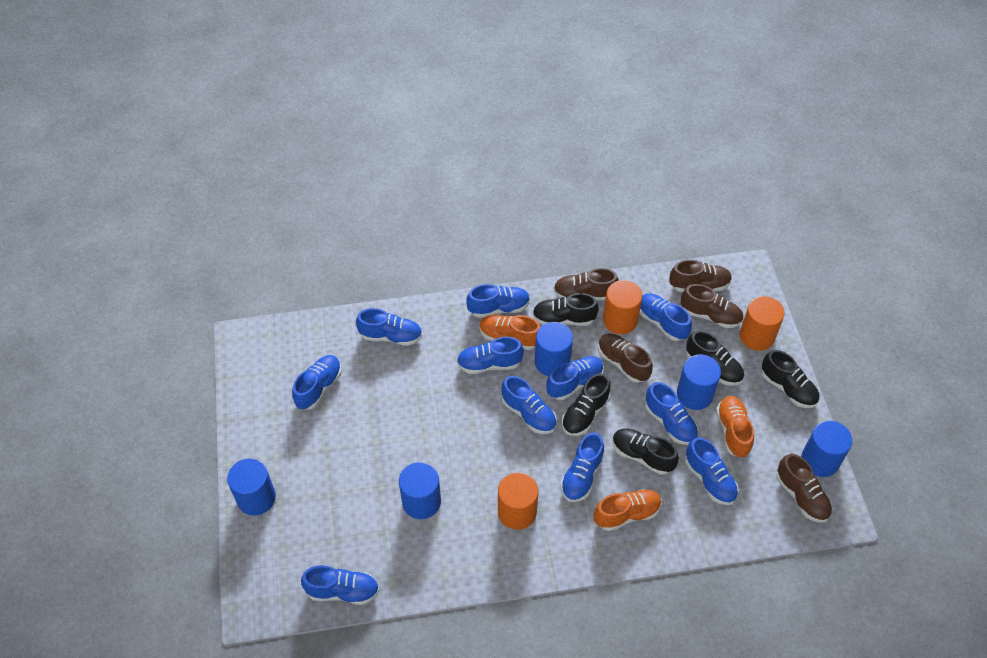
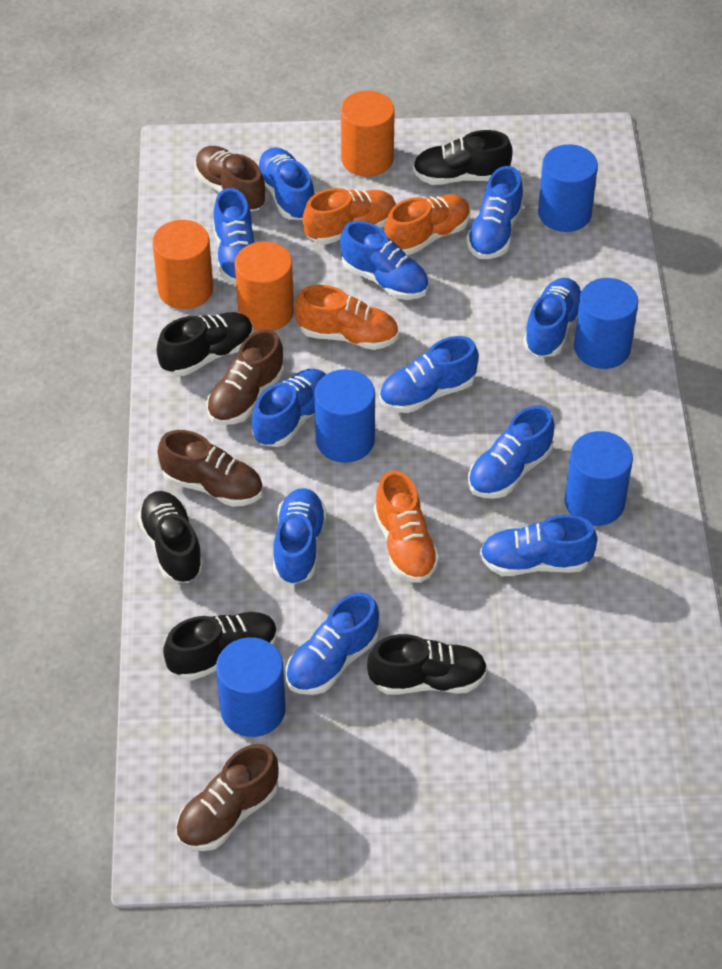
brown shoe: [554,268,619,300] [598,333,653,383] [669,260,732,292] [681,284,743,328] [776,454,832,523] = 5 -> [157,430,263,507] [176,744,279,851] [195,146,266,211] [206,329,284,425] = 4
orange shoe: [479,315,540,350] [594,489,662,531] [716,396,754,458] = 3 -> [295,285,398,350] [303,188,396,244] [374,471,439,583] [384,194,470,255] = 4

